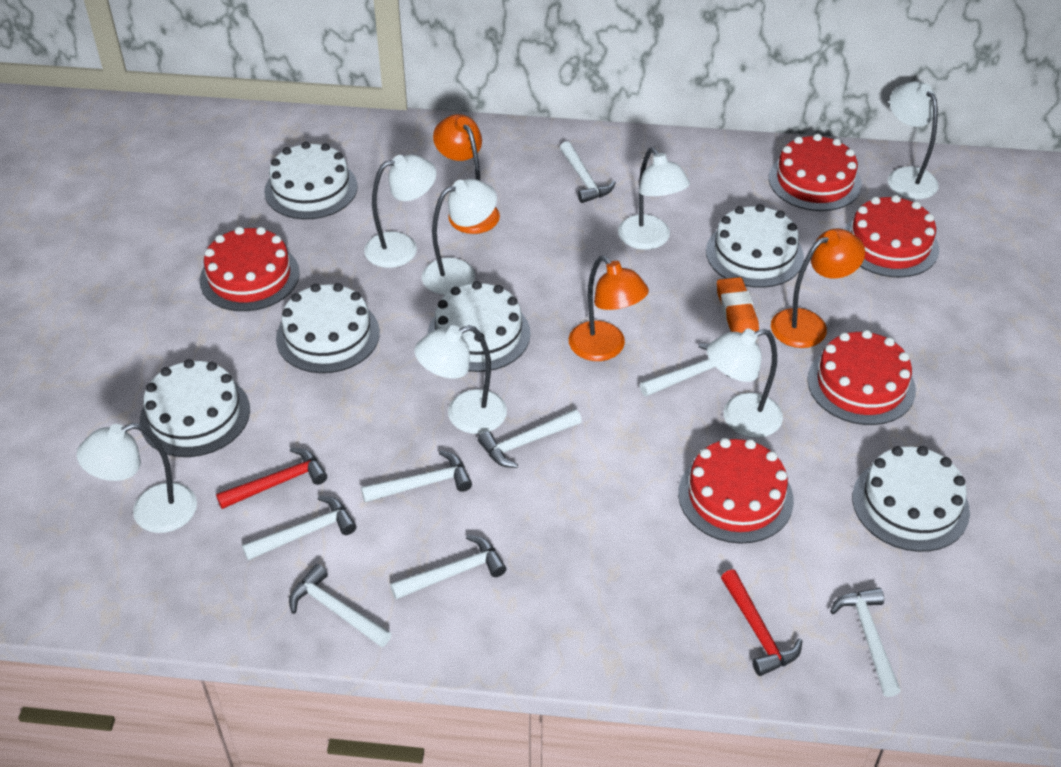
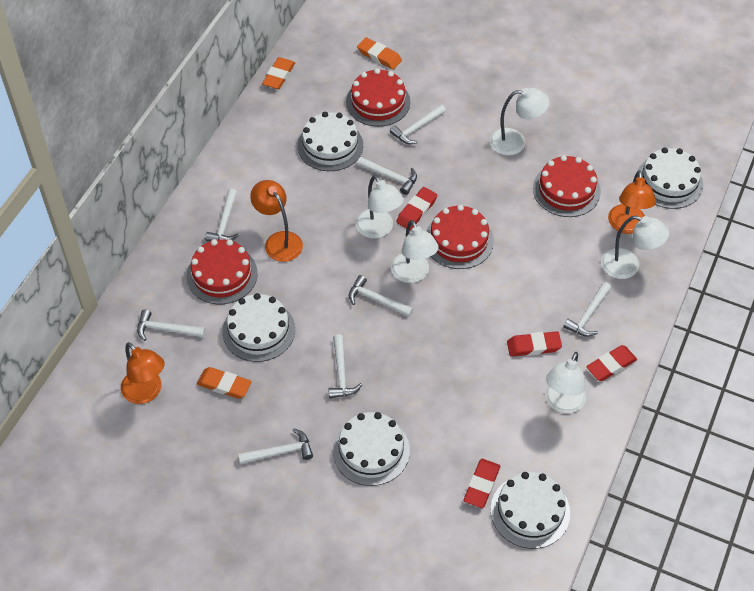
orange eraser: [717,277,759,333] = 1 -> [197,367,251,399] [262,57,295,89] [357,37,402,70] = 3
red cake: [200,227,300,311] [678,438,794,544] [769,134,862,211] [807,330,916,425] [844,195,939,278] = 5 -> [187,239,258,304] [346,68,410,127] [426,205,494,269] [533,155,601,217] = 4
red eraser: none = 0 -> [396,187,437,230] [464,459,500,508] [507,331,562,357] [586,345,637,381] = 4
red hammer: [216,447,327,509] [721,569,802,676] = 2 -> none = 0
white cake: [140,359,250,457] [264,142,358,220] [276,283,380,373] [427,281,531,372] [706,204,804,288] [852,446,970,552] = 6 -> [222,293,295,362] [297,112,363,171] [333,412,410,486] [491,472,570,549] [637,147,703,209] = 5
white lamp: [76,423,197,533] [364,155,436,268] [415,325,507,434] [422,179,497,295] [618,147,690,250] [707,329,783,438] [888,81,939,199] = 7 -> [356,175,404,239] [391,220,439,283] [490,88,549,155] [545,352,586,413] [601,216,669,279] = 5

